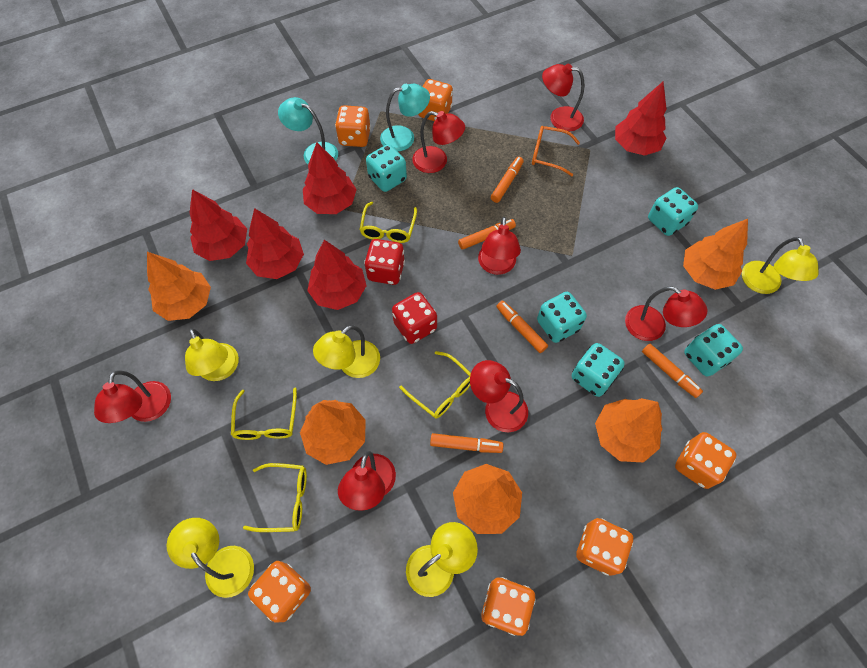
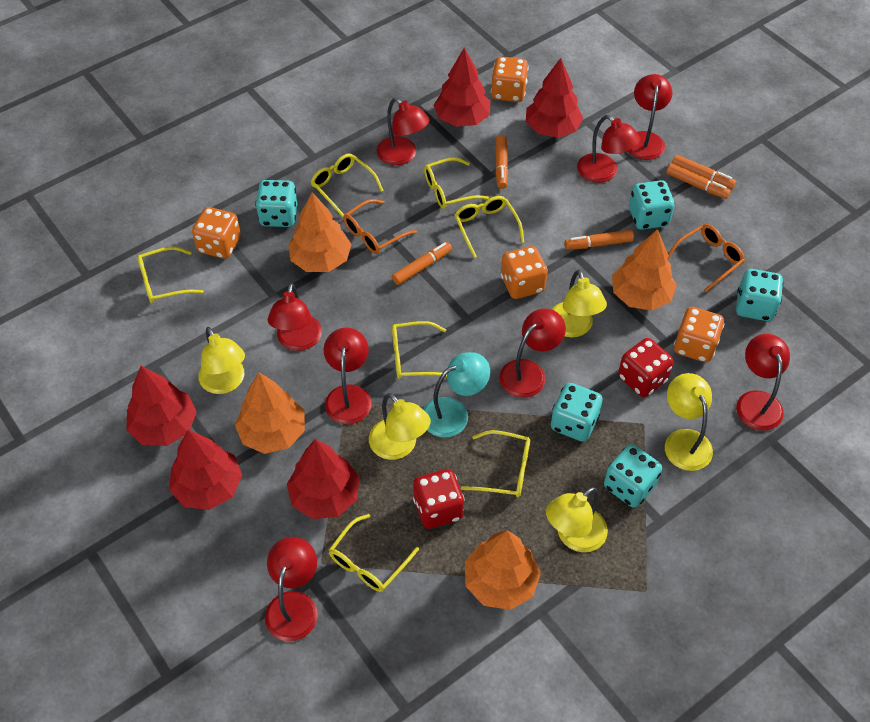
orange dice: [248,561,311,622] [335,105,371,147] [418,79,453,121] [481,577,536,636] [576,518,633,576] [675,432,737,489] = 6 -> [192,207,241,259] [491,56,529,102] [501,246,548,299] [674,307,724,362] = 4
orange glasses: [532,126,580,176] = 1 -> [343,199,417,254] [668,224,745,292] = 2
orange tree: [147,252,211,321] [300,400,366,465] [453,464,522,534] [595,398,663,462] [683,219,748,290] = 5 -> [235,372,305,454] [288,192,352,272] [465,530,541,610] [612,229,677,310] = 4
red lamp: [94,371,171,423] [338,451,396,511] [412,111,465,173] [470,360,528,432] [478,217,521,275] [542,64,584,131] [625,286,707,341] = 7 -> [265,537,318,641] [268,283,322,351] [324,328,372,424] [377,98,429,165] [499,308,566,398] [577,115,640,183] [628,74,672,160] [736,334,790,431] = 8
turquoise lamp: [278,97,338,164] [380,84,430,151] = 2 -> [423,352,490,438] = 1
yellow glasses: [231,387,297,440] [243,463,307,532] [359,202,417,243] [399,351,471,419] = 4 -> [137,246,204,303] [311,153,384,217] [329,514,419,592] [392,321,447,379] [424,157,489,209] [454,196,524,258] [461,430,531,497] = 7

